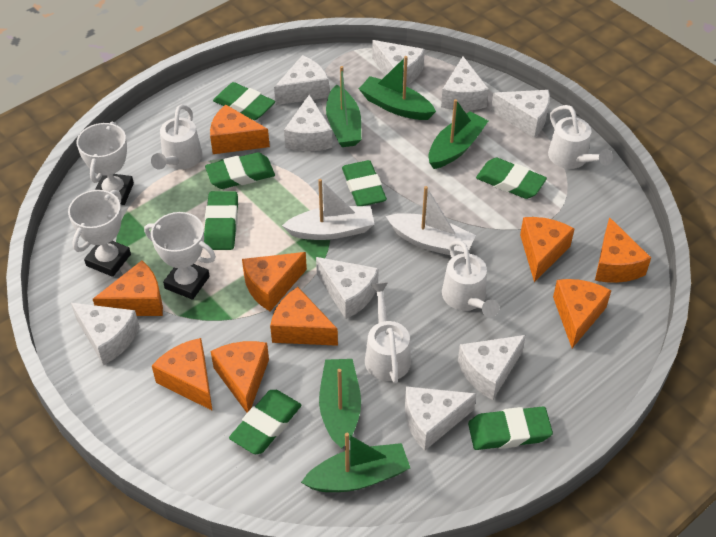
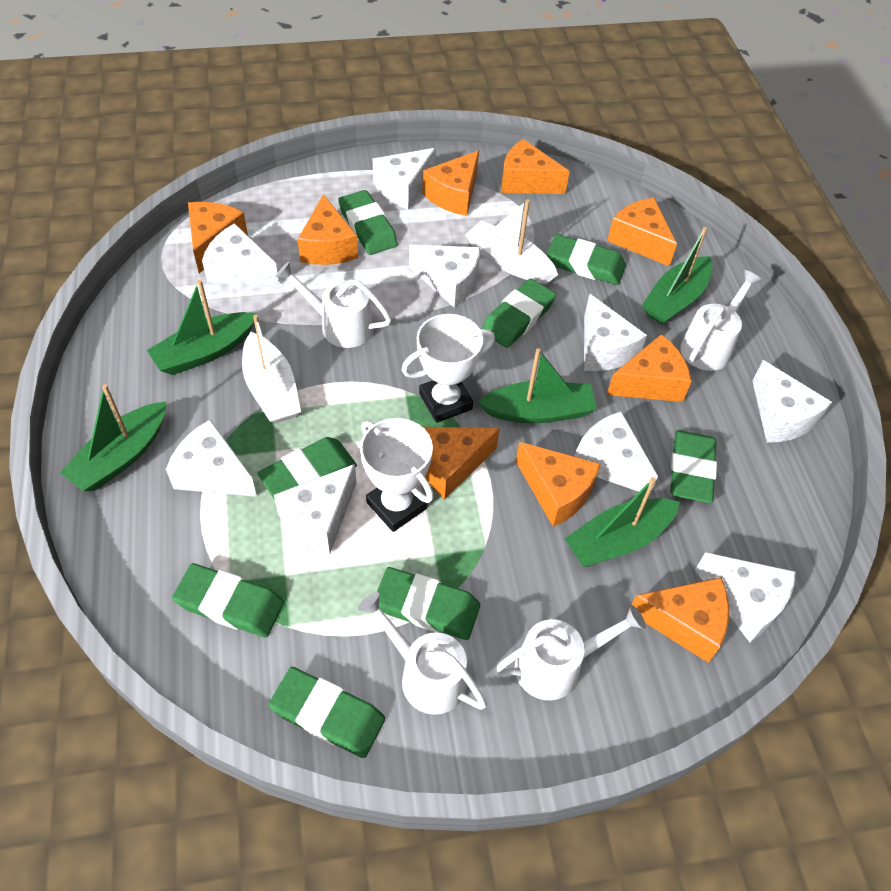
green eraser: [204,191,238,250] [205,152,275,189] [213,82,275,120] [229,390,302,454] [342,160,387,206] [468,407,553,450] [476,157,547,199] = 7 -> [172,563,284,637] [257,437,357,500] [269,667,385,758] [338,190,398,255] [377,567,480,640] [481,278,556,348] [547,234,626,285] [670,430,717,503] = 8
white trophy: [68,190,131,277] [77,122,134,205] [144,212,216,300] = 3 -> [360,418,434,532] [401,314,495,423] = 2

